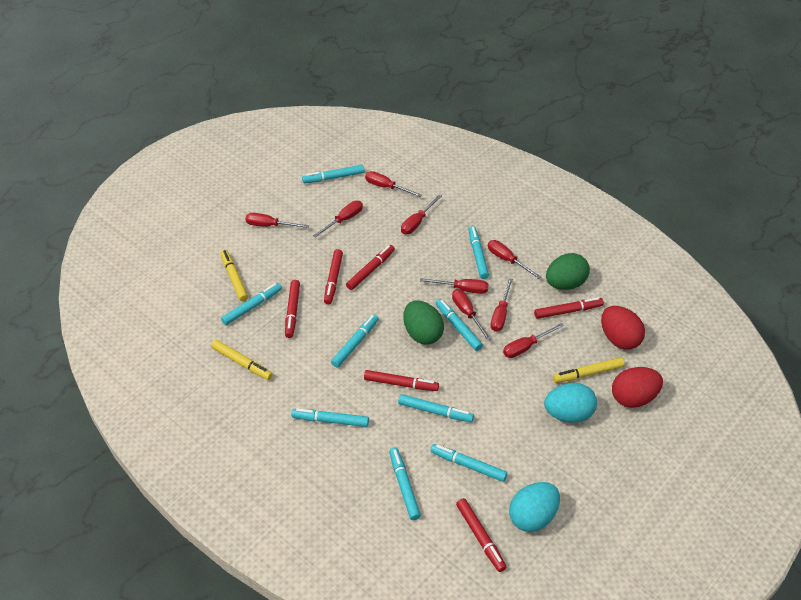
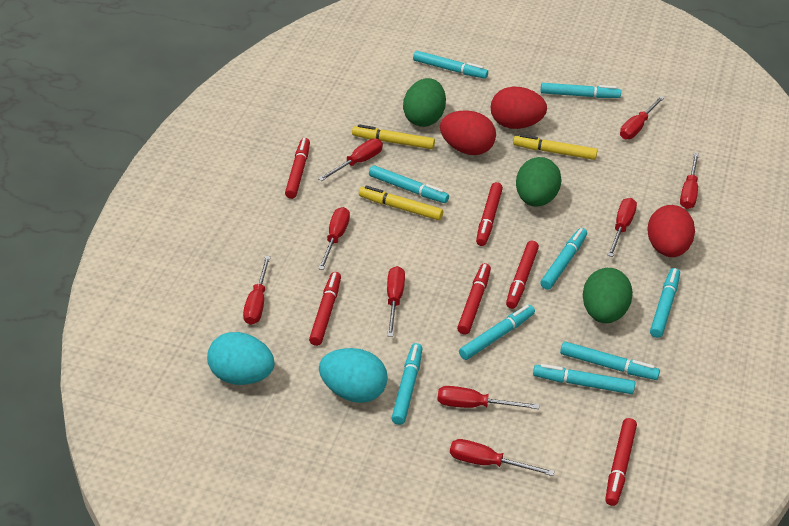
green egg: [403,300,444,345] [546,253,590,290] = 2 -> [403,78,446,127] [516,157,562,207] [583,268,633,323] = 3
red egg: [601,306,645,349] [612,367,663,408] = 2 -> [440,110,496,155] [491,87,547,129] [647,205,695,257] = 3

